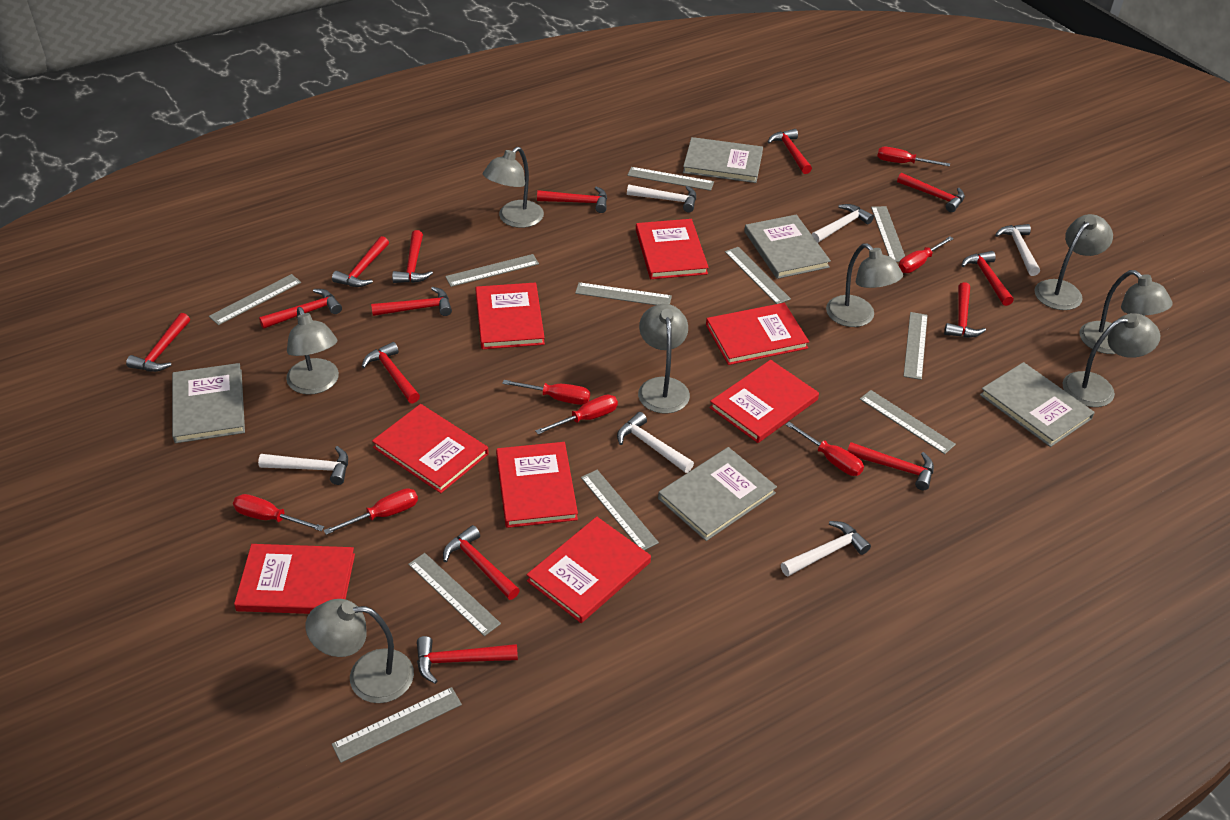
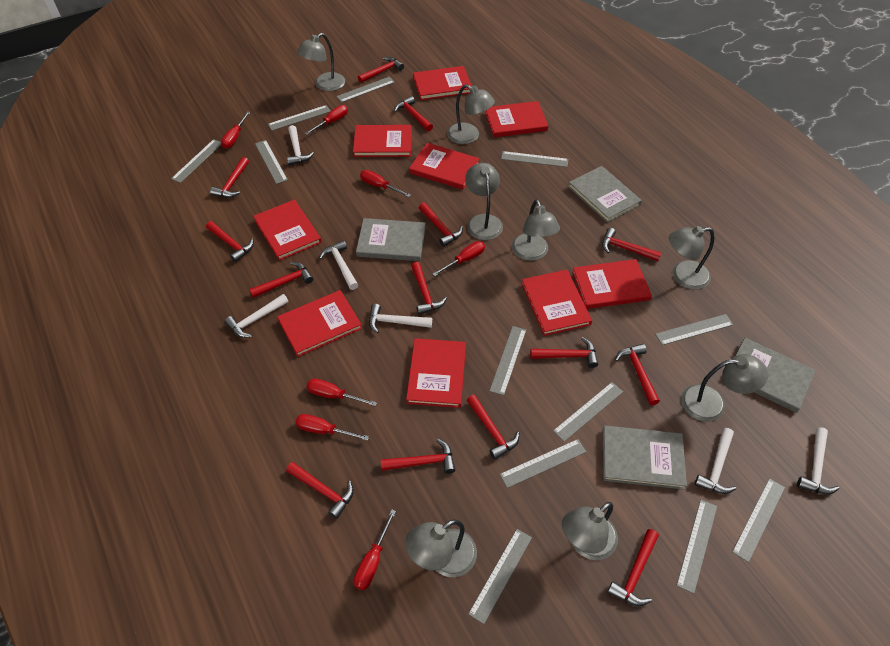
grey book: [172,363,245,443] [658,447,777,541] [683,137,763,183] [744,215,831,279] [980,362,1095,447] = 5 -> [356,218,426,261] [568,166,642,223] [603,425,687,489] [735,338,816,413] = 4
grey ruler: [209,274,301,325] [332,687,462,763] [408,553,501,636] [445,254,539,287] [575,282,672,305] [581,470,659,550] [627,167,714,191] [725,247,791,304] [860,390,956,454] [871,206,905,262] [903,312,928,380] = 11 -> [171,139,221,183] [255,140,288,184] [268,105,330,131] [336,76,395,103] [468,529,532,624] [490,326,526,395] [500,439,586,488] [501,151,568,167] [553,382,623,442] [655,314,733,345] [676,500,717,594] [732,478,785,562] = 12
red book: [234,544,355,614] [372,404,489,493] [475,282,545,349] [496,442,578,528] [527,517,651,623] [636,219,709,279] [706,303,809,365] [709,360,819,443] = 8 -> [253,200,322,261] [277,290,362,357] [353,125,412,157] [406,338,466,408] [409,143,480,190] [413,66,472,100] [485,101,548,137] [521,270,592,336] [572,259,652,309] = 9

